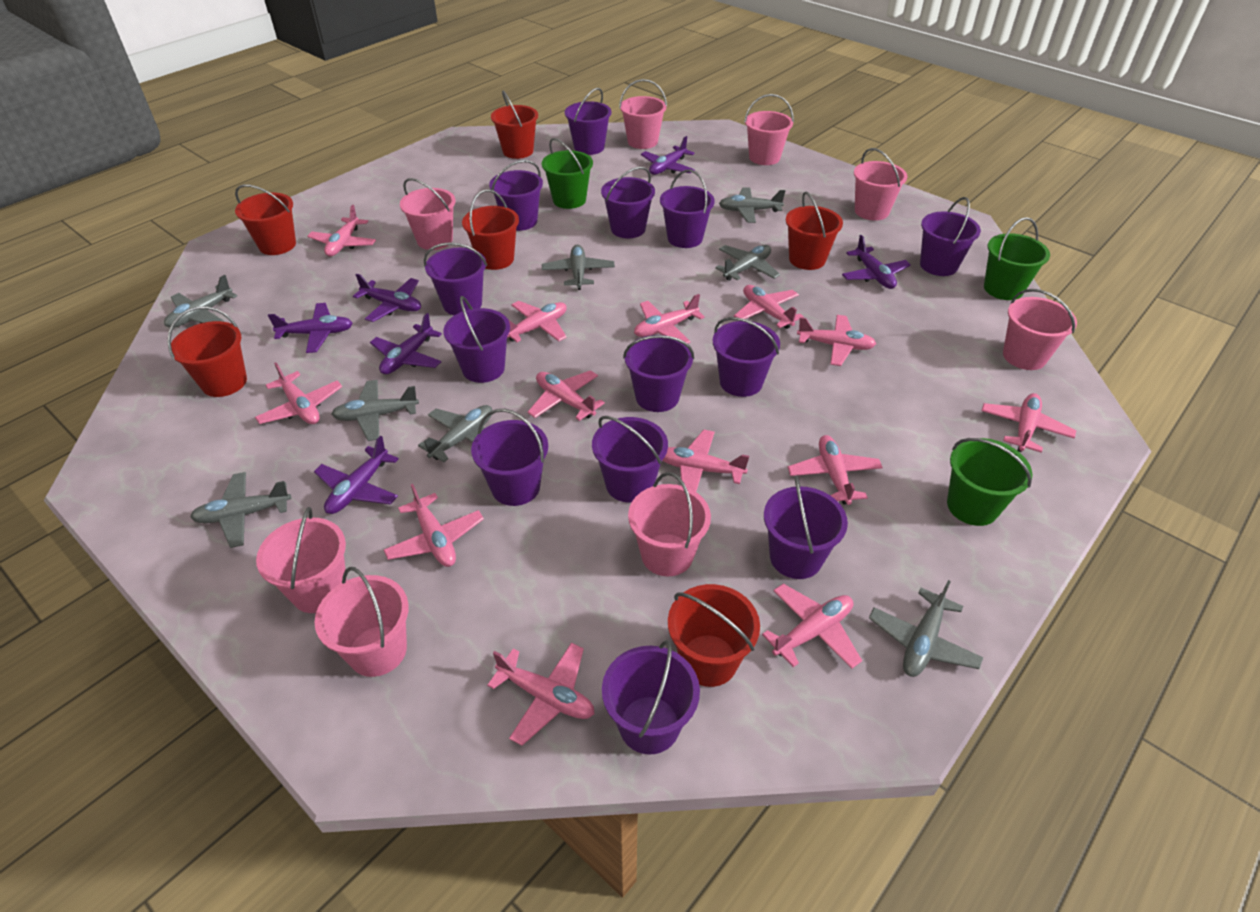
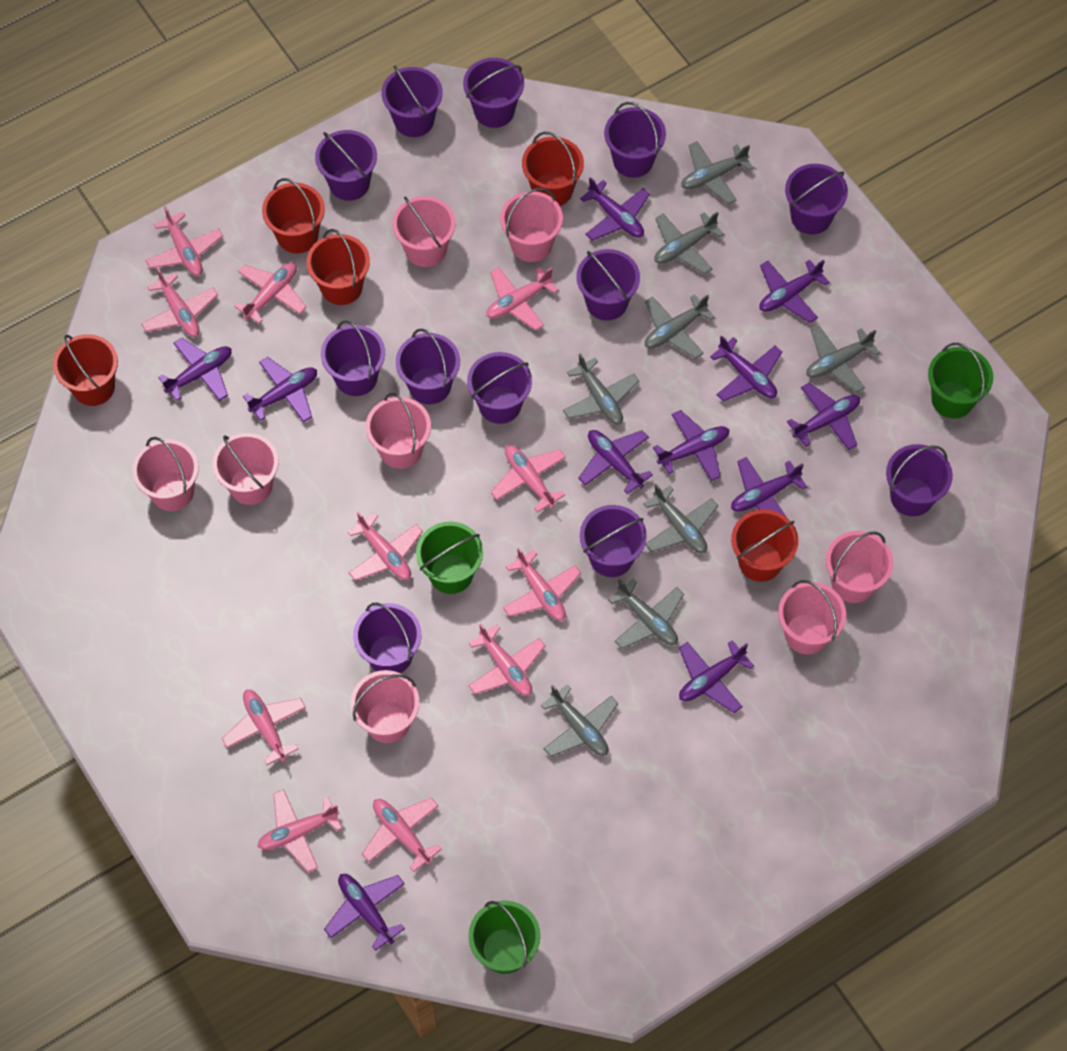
pink plane: [255,363,342,424] [307,205,376,256] [384,484,484,567] [487,643,595,746] [507,301,567,342] [528,370,605,421] [634,294,705,344] [662,430,749,492] [734,285,804,329] [762,584,862,669] [788,435,883,505] [797,315,876,366] [982,393,1076,453] = 13 -> [141,268,218,337] [145,206,223,276] [222,690,306,765] [234,262,307,324] [257,789,342,872] [347,512,423,581] [362,798,442,872] [468,624,545,696] [486,267,558,331] [491,445,566,513] [503,547,581,621] = 11
purple bucket: [424,242,487,315] [443,296,510,383] [471,409,548,506] [489,160,543,231] [565,88,612,155] [592,416,668,503] [601,167,655,238] [602,640,700,755] [623,335,694,412] [660,170,715,248] [713,317,780,397] [764,476,848,579] [920,197,981,276] = 13 -> [315,130,377,201] [321,320,385,396] [353,603,422,673] [382,65,443,137] [396,329,460,404] [463,58,524,128] [467,352,532,424] [577,249,640,320] [580,505,647,577] [604,102,666,178] [785,164,848,234] [886,444,953,516] = 12
purple plane: [268,303,353,353] [314,436,399,514] [353,274,421,322] [370,313,442,374] [641,136,695,175] [842,235,910,289] = 6 -> [158,338,232,401] [243,357,317,423] [324,874,405,951] [578,430,653,494] [580,177,650,241] [653,410,730,481] [679,640,754,713] [710,335,782,402] [731,457,807,517] [759,260,830,323] [787,383,860,450] = 11
red bucket: [167,306,247,397] [235,184,296,255] [462,189,519,270] [491,91,538,159] [668,584,760,687] [786,192,843,270] = 6 -> [53,334,118,406] [262,178,325,253] [307,229,370,305] [522,132,584,206] [731,509,798,582] = 5

